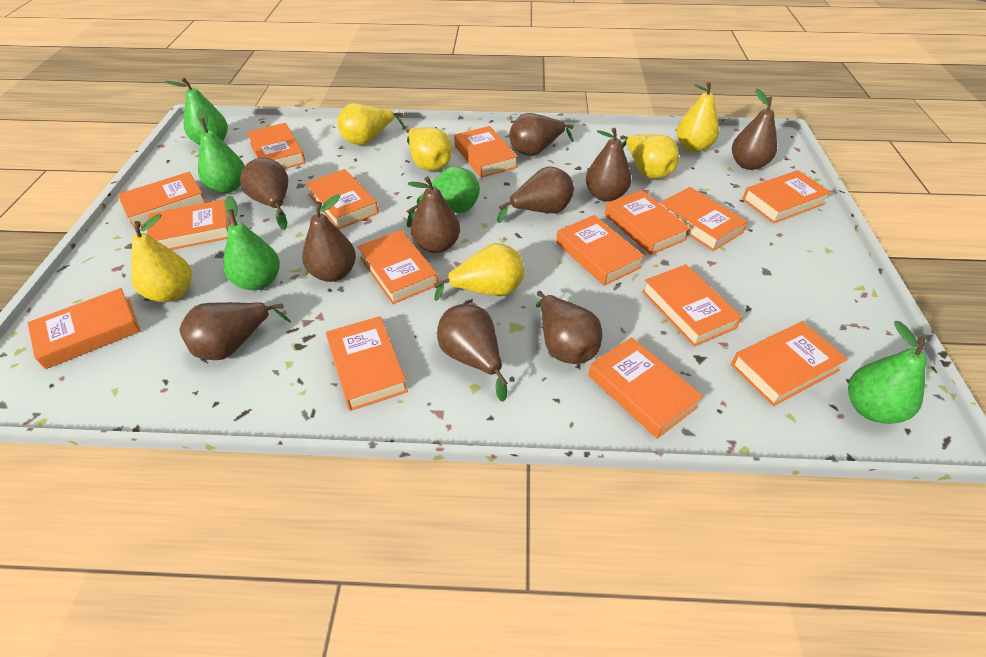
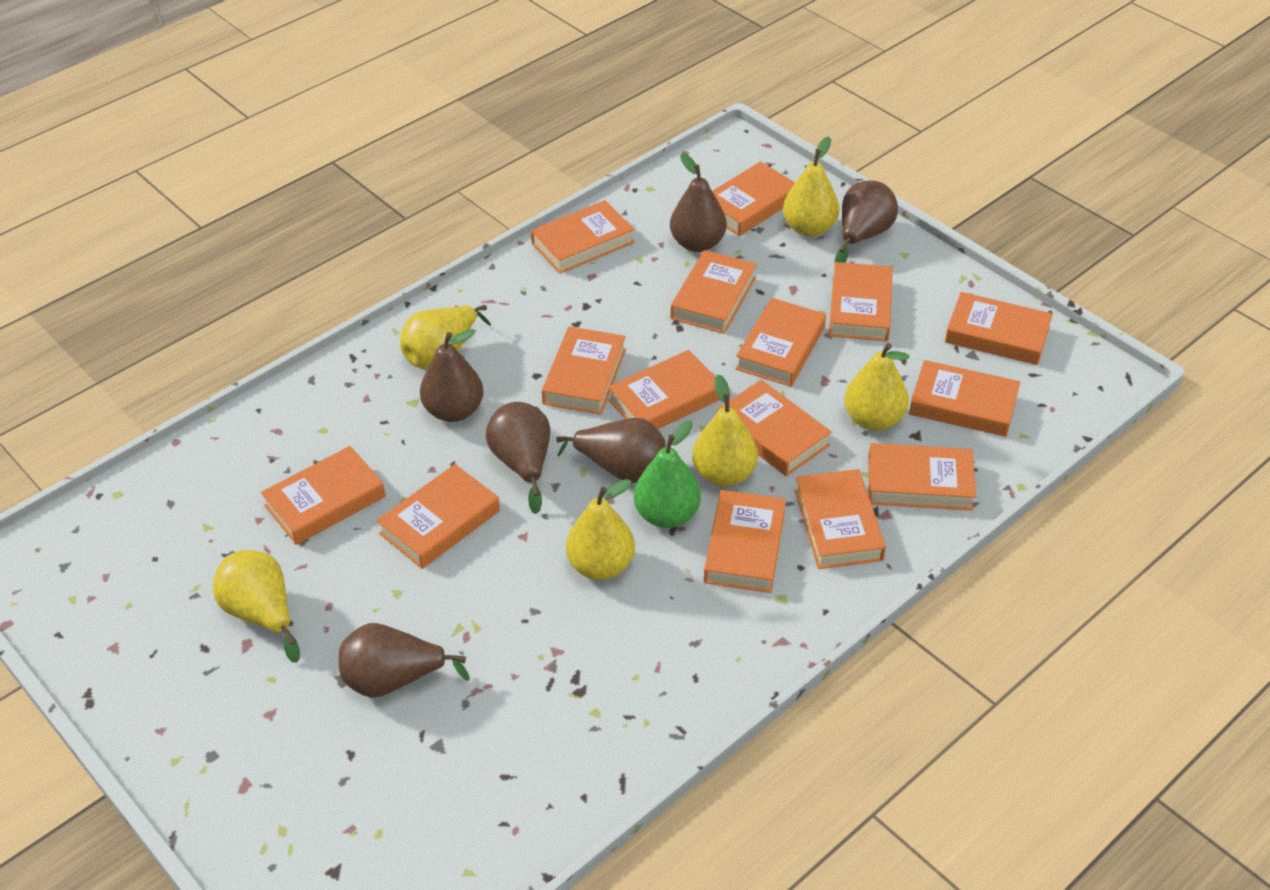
brown pear: [179,302,291,360] [240,158,288,230] [302,194,356,282] [408,176,460,253] [437,304,508,402] [497,166,574,223] [509,113,574,156] [536,291,602,364] [586,127,631,202] [732,88,777,170] = 10 -> [339,623,470,698] [420,329,484,422] [486,402,550,514] [556,418,666,483] [670,153,727,252] [835,180,898,263] = 6
green pear: [164,78,228,145] [197,109,245,193] [224,196,280,290] [407,166,480,227] [848,321,927,424] = 5 -> [634,421,701,528] = 1

